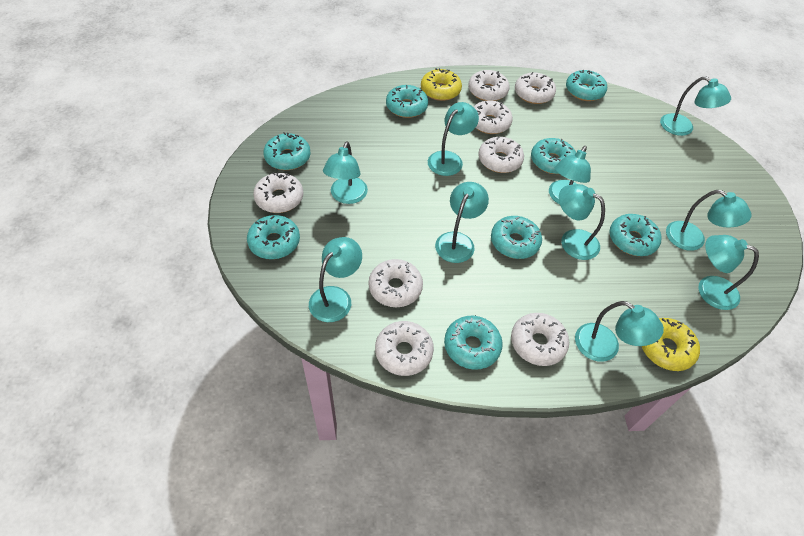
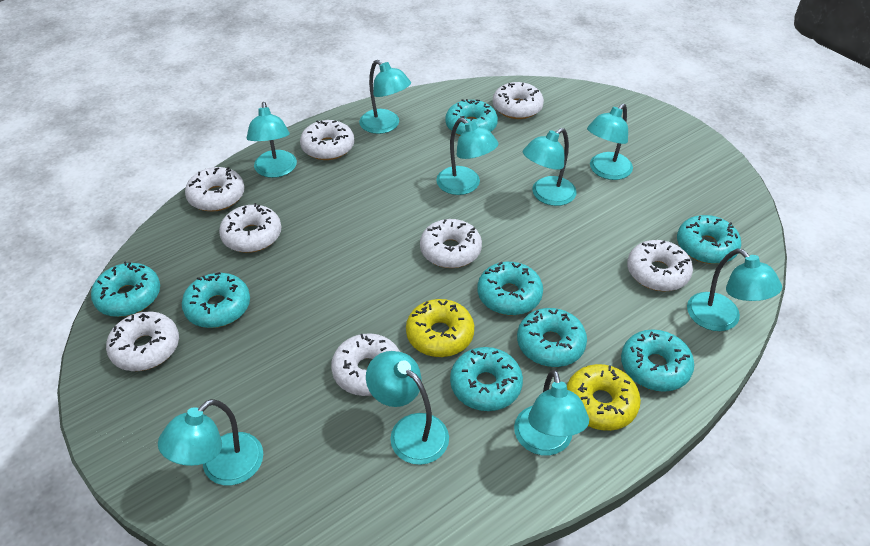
turquoise lamp: [309,237,362,322] [323,141,368,204] [428,102,479,176] [435,182,489,263] [549,146,591,204] [559,184,605,260] [575,301,664,362] [660,77,731,136] [666,190,752,251] [698,235,759,310] = 10 -> [158,399,263,485] [247,102,297,178] [359,60,411,134] [366,351,449,465] [436,118,499,195] [514,370,589,456] [523,128,577,206] [587,104,633,180] [687,249,782,331] = 9

